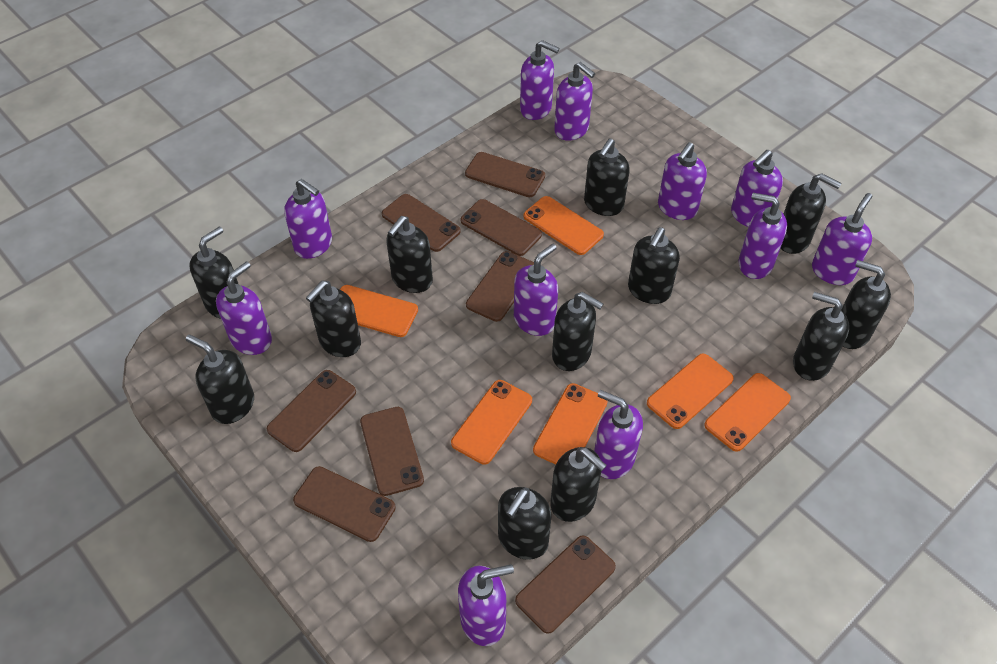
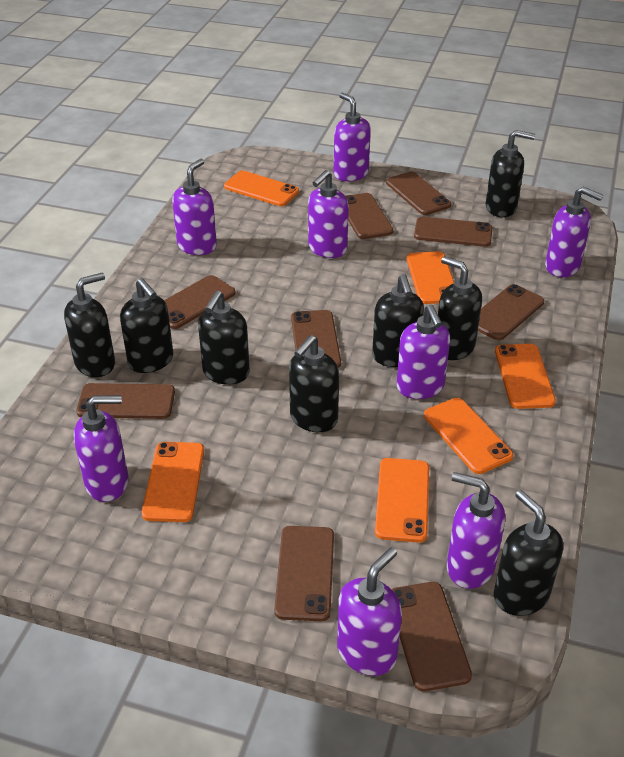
black soap dispenser: [186,335,254,424] [189,227,238,319] [306,281,361,357] [387,216,433,293] [498,487,552,560] [551,447,607,522] [552,292,603,371] [584,138,630,216] [628,227,680,304] [780,173,841,254] [793,292,850,381] [841,260,891,349] = 12 -> [64,273,115,377] [120,278,173,373] [198,290,250,385] [289,335,339,432] [372,274,424,367] [438,256,482,360] [486,130,535,217] [494,490,563,616] = 8
brown phone: [266,370,356,452] [293,466,396,542] [360,407,424,496] [382,194,461,252] [461,199,542,256] [465,152,545,197] [466,251,534,322] [515,536,616,634] = 8 -> [76,383,175,419] [164,275,236,329] [274,526,334,621] [291,310,341,368] [345,193,393,239] [386,171,451,215] [391,582,472,691] [414,217,492,247] [478,284,544,340] = 9
purple soap dispenser: [216,261,272,355] [284,179,332,259] [458,564,514,646] [514,244,558,336] [520,40,560,120] [554,62,595,141] [594,390,643,479] [658,142,707,220] [731,149,783,227] [739,193,787,279] [812,193,872,285] = 11 -> [74,395,129,502] [172,159,217,255] [308,170,349,258] [334,93,371,181] [337,547,402,676] [396,305,450,399] [447,472,505,589] [545,186,603,277] = 8

